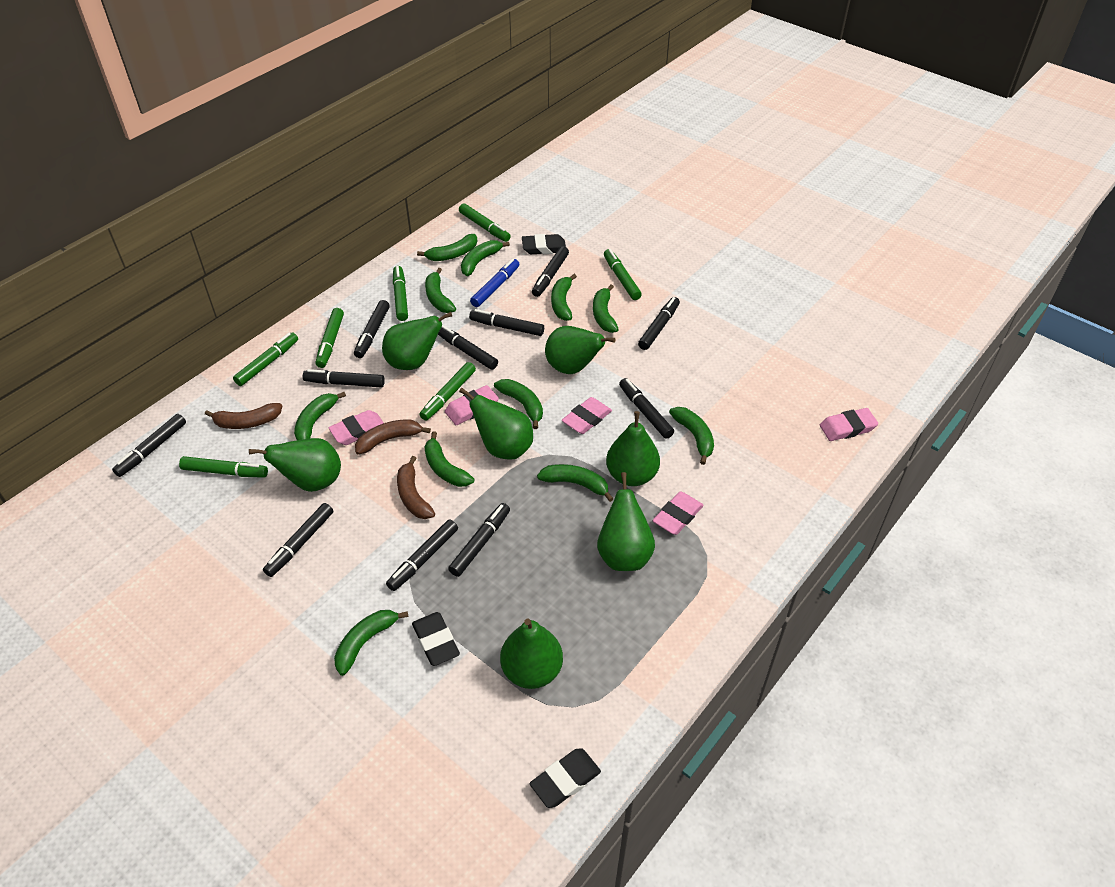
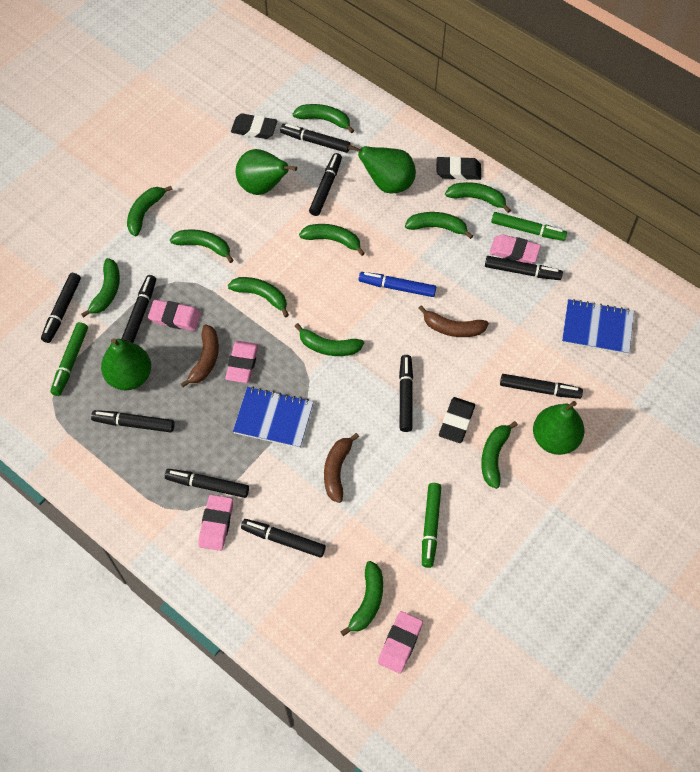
black marker: [112,414,186,477] [263,503,333,577] [303,369,385,388] [354,300,390,358] [386,519,458,591] [438,325,498,370] [448,503,510,577] [469,309,544,336] [532,246,569,297] [619,378,674,439] [638,297,680,350] = 11 -> [41,273,81,343] [91,410,175,433] [122,275,156,343] [165,469,249,498] [241,519,326,558] [280,124,351,153] [309,153,342,216] [399,355,413,432] [485,256,563,280] [500,374,583,399] = 10
blue notebook: none = 0 -> [233,387,314,448] [562,299,634,355] = 2
green marker: [179,456,268,478] [233,332,298,386] [315,308,344,368] [393,266,408,321] [420,362,476,421] [459,203,511,242] [604,249,642,300] = 7 -> [50,322,88,396] [422,483,441,568] [491,212,567,241] = 3
green pear: [249,438,341,492] [382,312,452,370] [459,388,533,460] [500,619,563,689] [545,326,616,374] [597,472,655,571] [606,411,660,486] = 7 -> [101,338,151,390] [236,149,297,195] [348,145,416,194] [533,401,585,455] = 4

